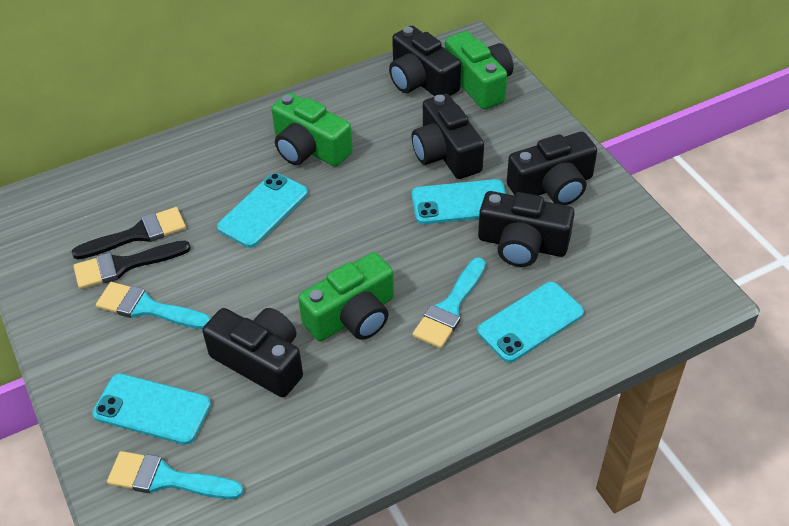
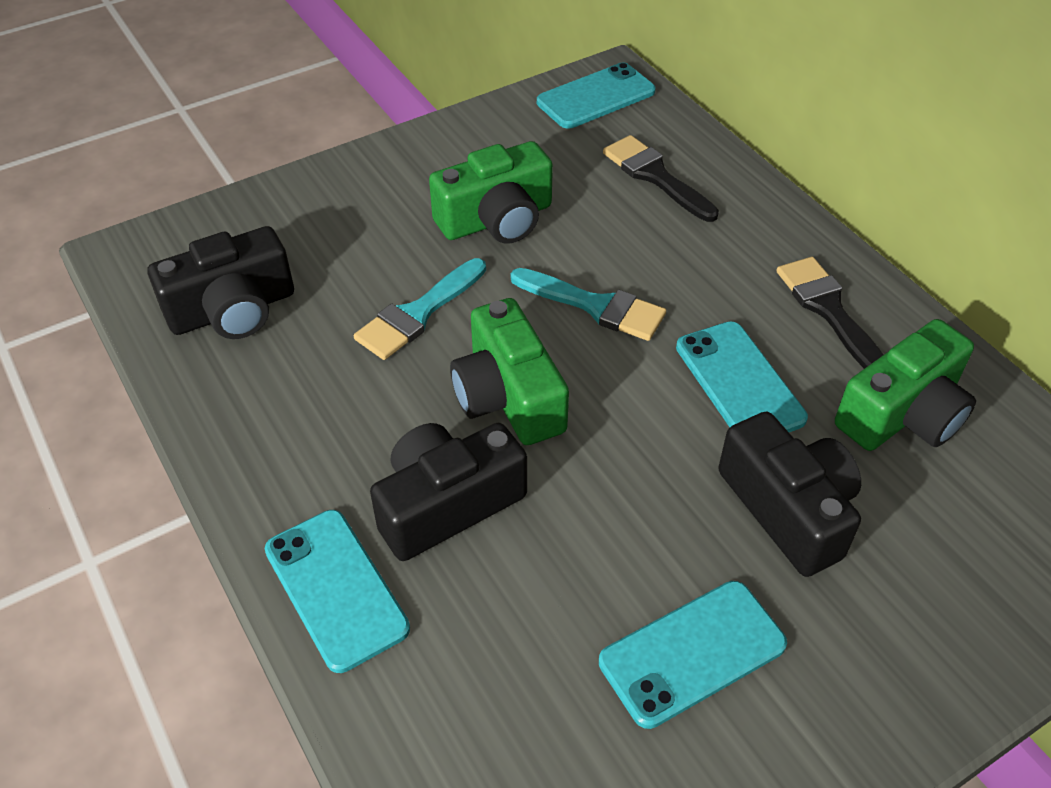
black camera: [202,308,303,397] [389,26,461,96] [412,94,484,179] [478,191,575,267] [507,132,597,205] = 5 -> [148,226,294,339] [370,423,527,561] [718,412,861,577] = 3
turquoise brush: [96,282,211,329] [107,451,243,499] [413,257,486,348] = 3 -> [354,258,486,360] [511,268,666,341] = 2

